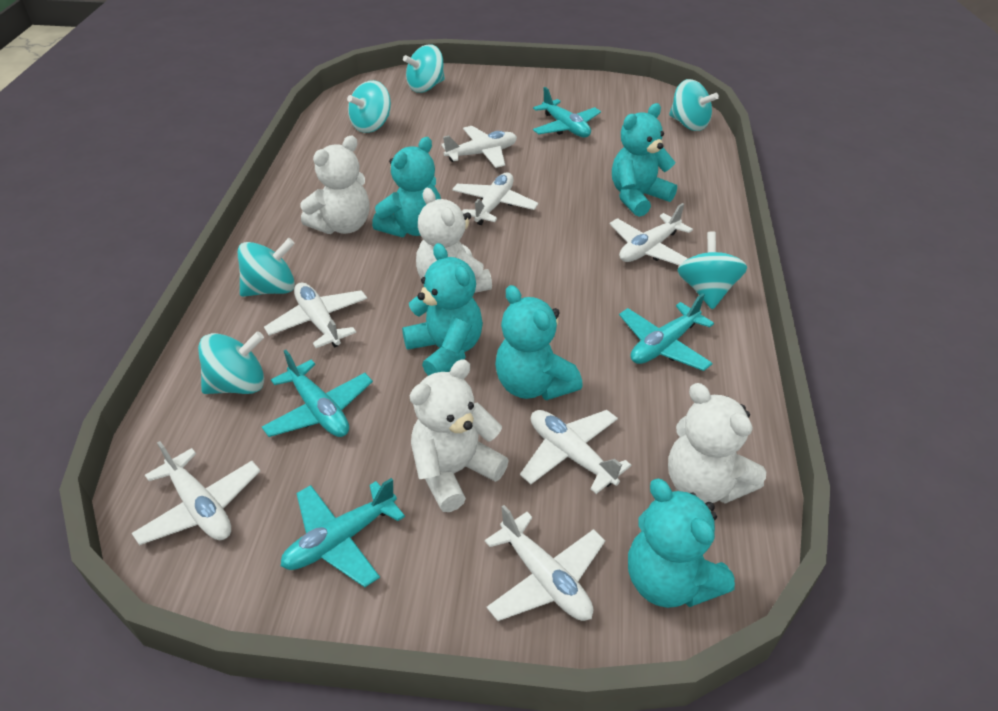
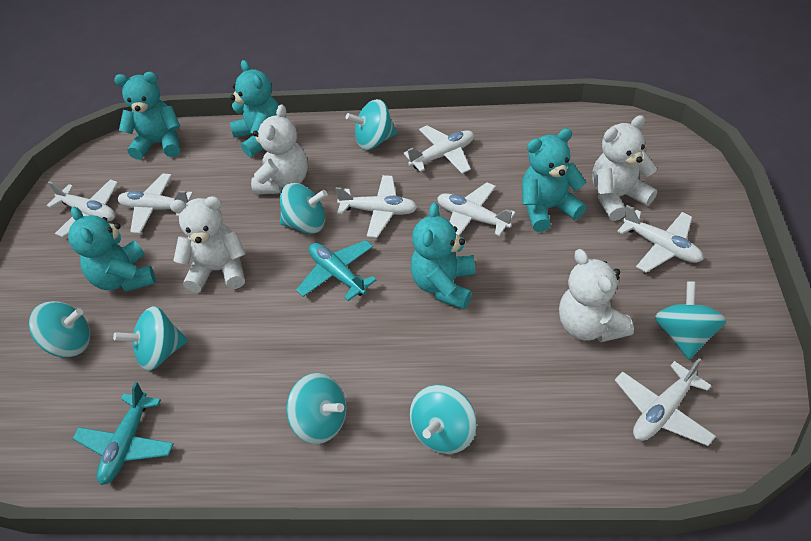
turquoise plane: [262,350,373,437] [281,478,405,587] [533,87,601,138] [619,293,714,371] = 4 -> [72,382,174,485] [296,240,376,301] = 2
turquoise spinning top: [198,331,264,394] [238,238,295,297] [347,80,391,133] [403,44,445,93] [669,79,719,131] [677,231,747,309] = 6 -> [29,301,90,358] [113,306,188,371] [280,183,328,234] [286,373,346,444] [346,99,397,150] [410,385,477,454] [655,281,727,359] = 7

